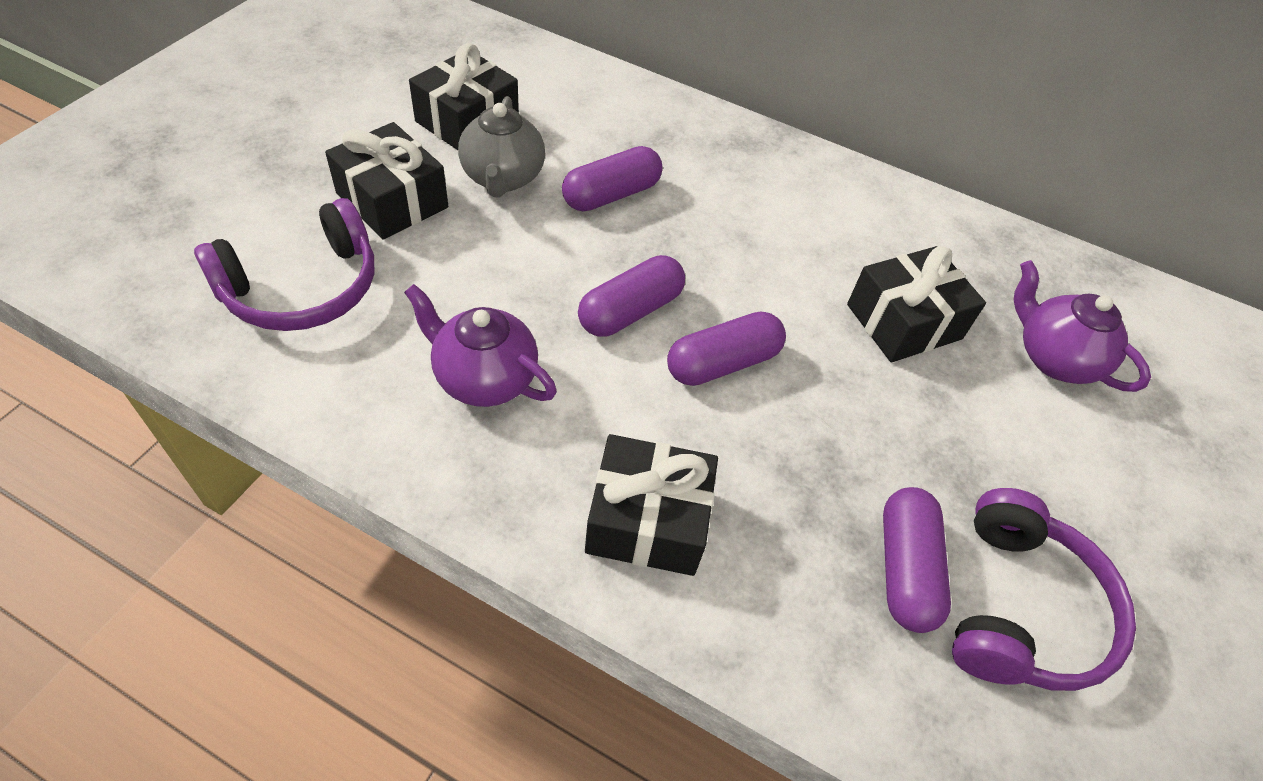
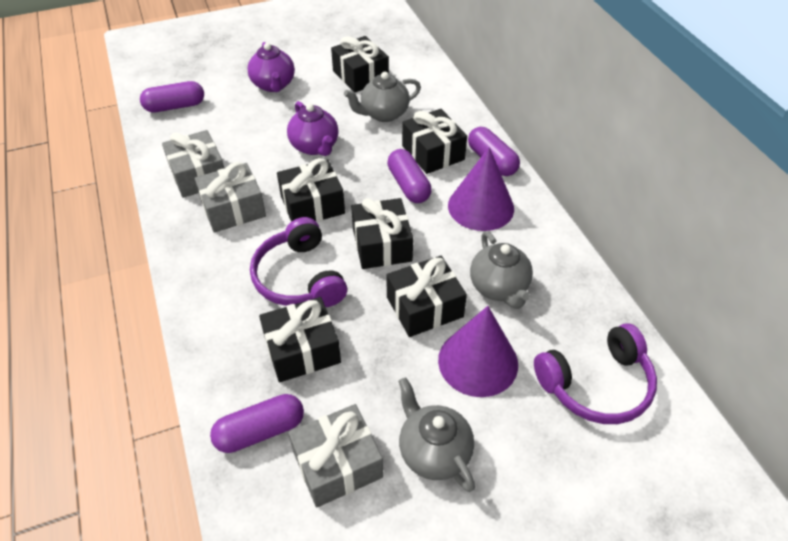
black gift: [325,122,448,240] [409,43,519,150] [585,434,718,576] [847,246,986,362] = 4 -> [259,297,341,382] [277,158,345,222] [331,36,389,93] [351,198,413,269] [386,256,467,337] [402,109,467,174] = 6
grey gift: none = 0 -> [162,130,224,198] [195,162,266,233] [289,404,383,508] = 3
grey teapot: [458,96,545,198] = 1 -> [344,72,421,122] [398,377,475,492] [470,231,533,309] = 3
purple cone: none = 0 -> [438,306,518,397] [448,147,514,231] = 2

